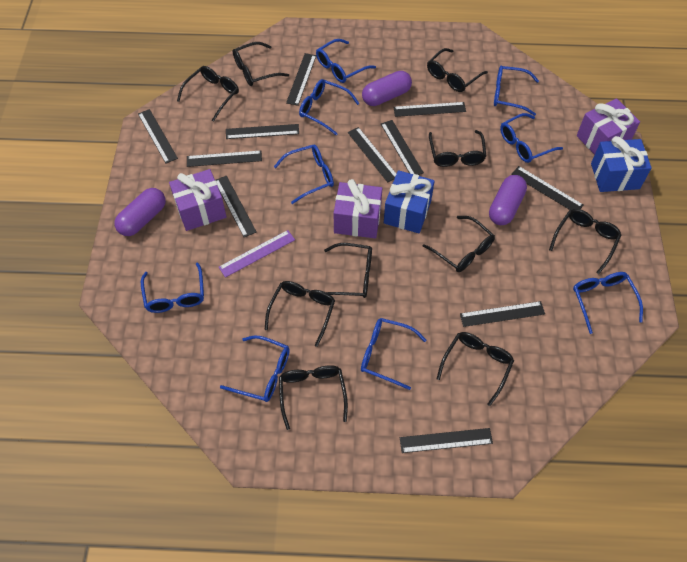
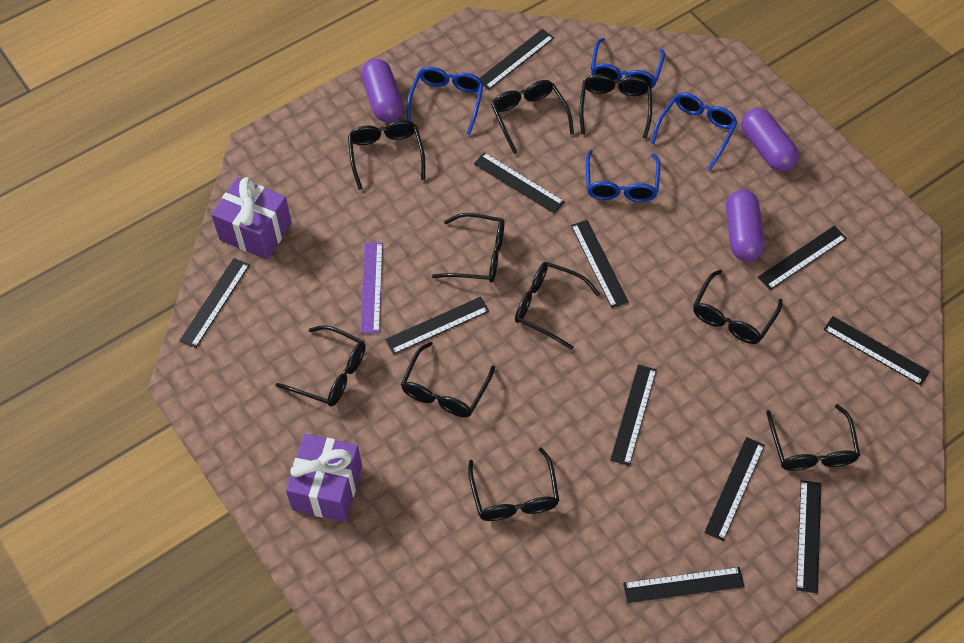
blue gift: [384,170,435,233] [591,136,652,192] = 2 -> none = 0
blue glasses: [141,262,204,313] [220,335,290,402] [274,144,334,204] [299,79,360,135] [316,39,376,83] [361,318,427,390] [494,66,539,116] [500,113,563,163] [573,272,643,334] = 9 -> [406,67,484,135] [586,150,660,202] [591,38,665,89] [651,92,738,170] = 4
purple gift: [169,169,227,231] [334,179,382,238] [577,98,640,155] = 3 -> [211,177,292,260] [286,434,362,522] = 2

